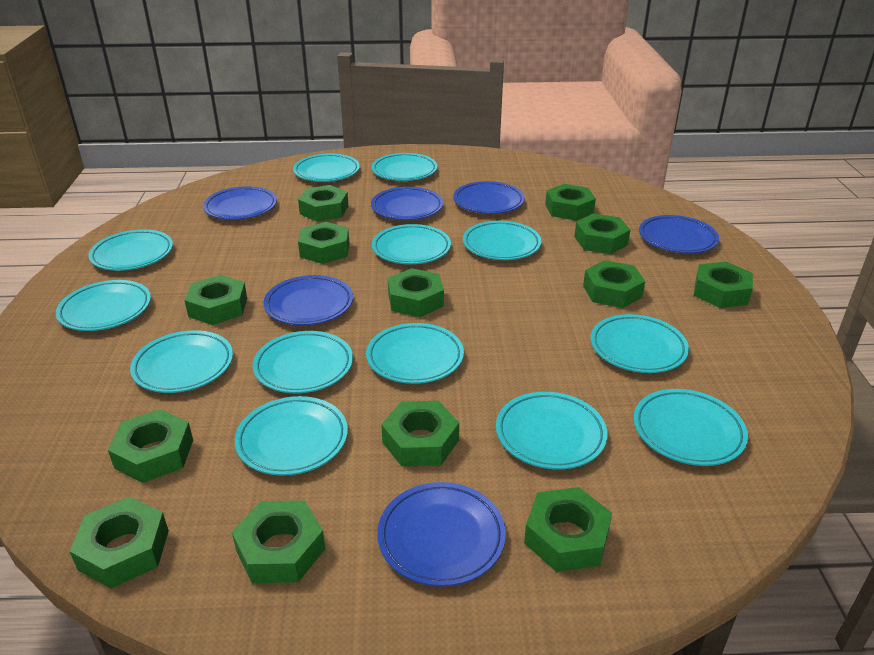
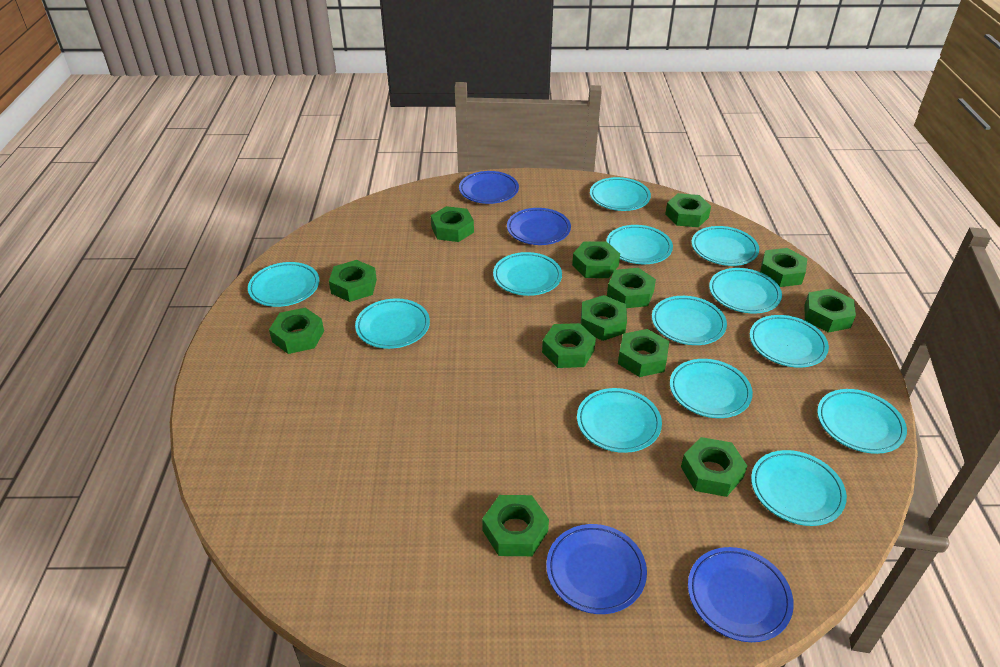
blue plate: [203,186,277,220] [264,275,353,325] [371,187,443,220] [377,482,506,587] [453,181,525,214] [639,215,719,254] = 6 -> [459,171,519,204] [507,208,571,245] [546,524,647,614] [688,547,794,642] = 4

